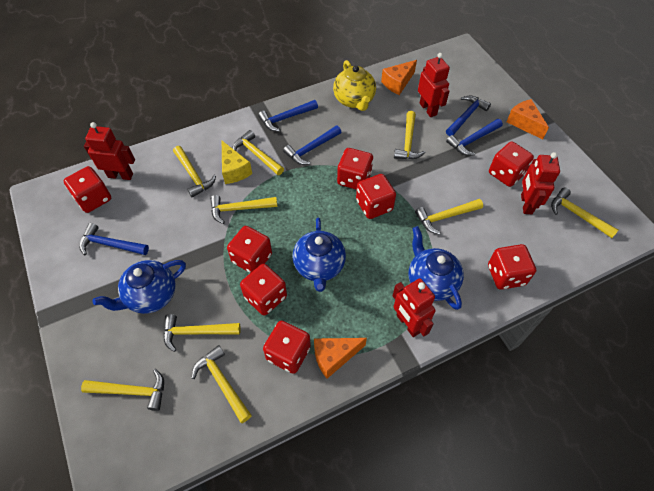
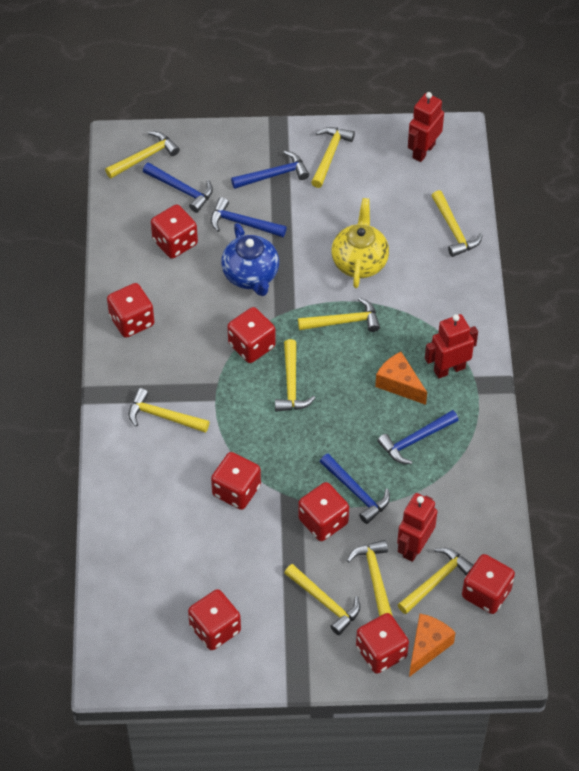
blue teapot: [93,260,186,314] [293,217,346,292] [408,226,464,310] = 3 -> [221,223,279,296] = 1
orange cheese: [314,338,367,379] [381,60,417,95] [507,99,549,140] = 3 -> [375,352,427,405] [409,614,455,677] = 2
red robot: [84,122,135,180] [393,278,436,337] [418,53,450,117] [521,152,560,214] = 4 -> [397,493,437,562] [408,92,444,162] [425,314,478,379] = 3
yellow cheese: [222,141,252,184] = 1 -> none = 0

